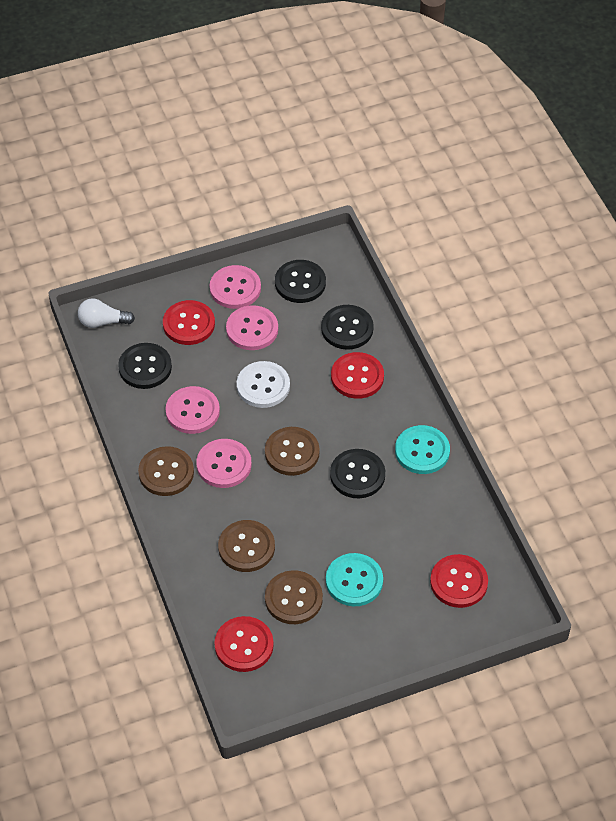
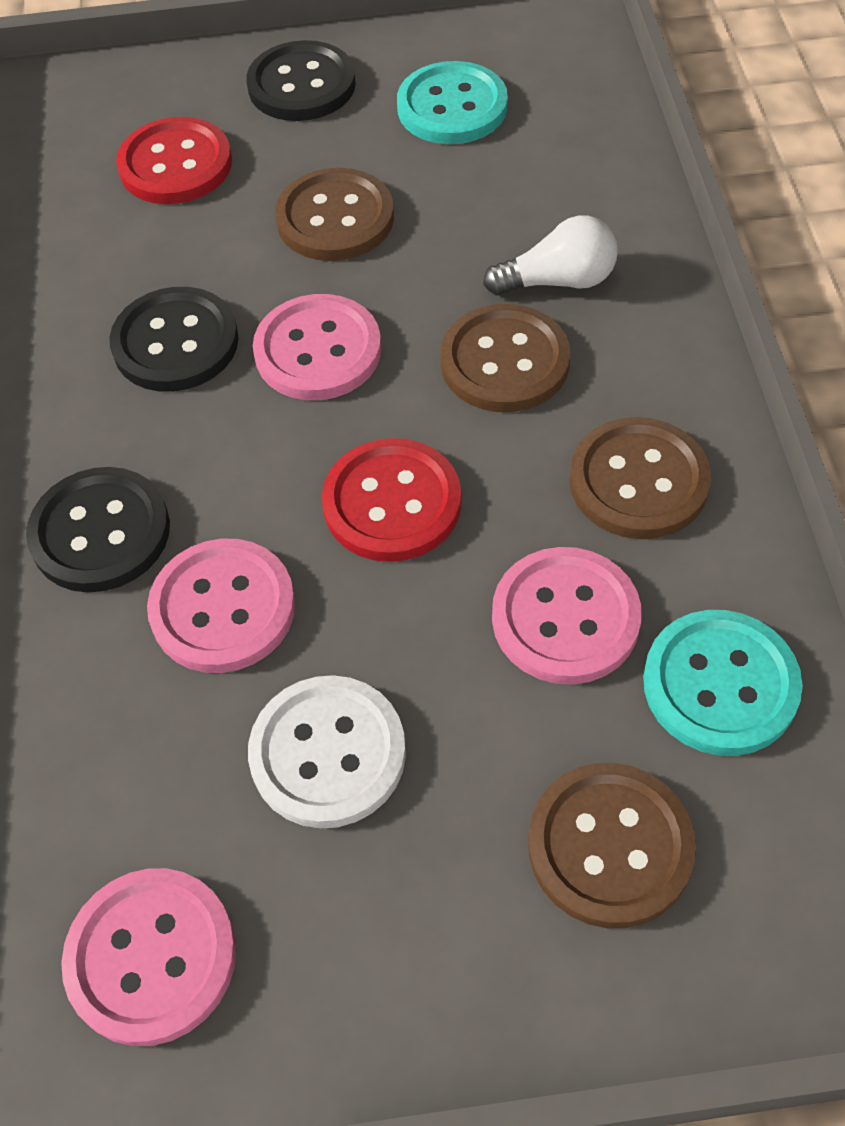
black button: [118,343,172,389] [275,260,326,303] [321,305,374,350] [330,449,385,498] = 4 -> [26,467,170,593] [109,287,239,392] [246,40,356,121] = 3
red button: [163,300,215,345] [214,616,274,672] [331,352,384,399] [430,554,488,608] = 4 -> [116,117,232,204] [322,438,462,562] = 2

